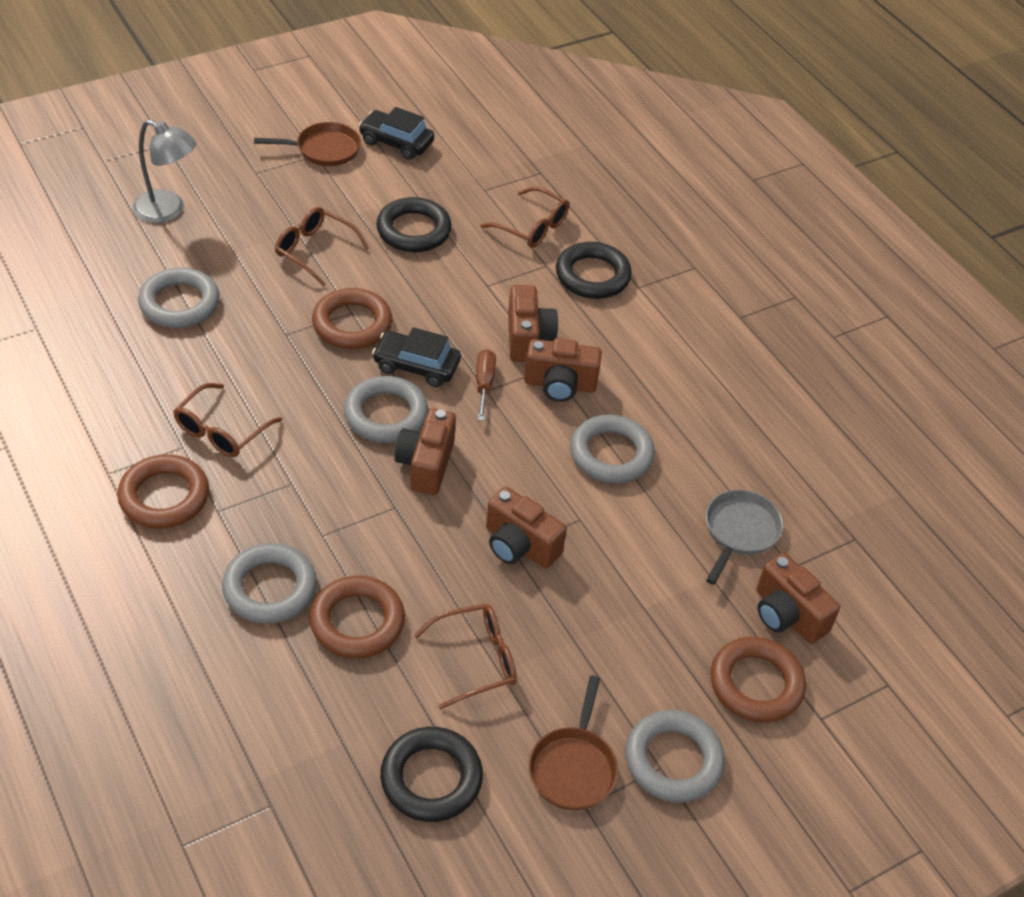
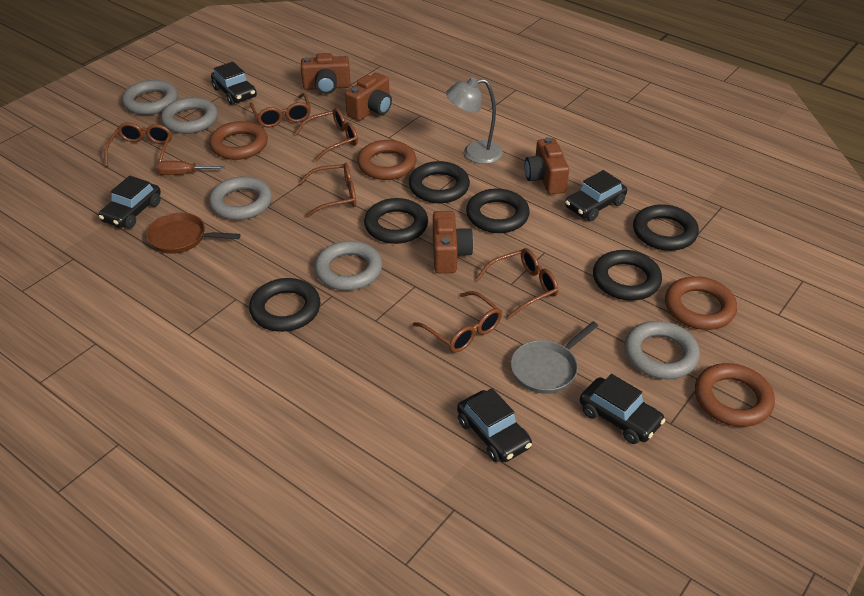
black car: [359,107,435,160] [372,327,461,387] = 2 -> [99,176,161,229] [211,62,257,105] [457,388,532,462] [565,170,627,221] [580,374,665,444] = 5
black ring: [376,197,452,252] [380,727,483,822] [556,242,632,299] = 3 -> [249,278,320,332] [364,198,428,244] [409,161,470,203] [466,188,530,233] [593,250,662,301] [633,204,699,251] = 6
brown camera: [395,408,456,495] [486,487,567,568] [508,285,558,362] [524,338,602,402] [756,553,840,644] = 5 -> [301,53,350,94] [345,73,392,121] [433,211,474,273] [525,137,569,194] = 4
brown glasses: [173,383,282,457] [275,207,369,287] [414,604,517,710] [480,187,569,248] = 4 -> [104,122,172,167] [250,93,311,128] [294,108,358,162] [299,163,356,218] [413,291,502,353] [476,248,558,319] = 6
brown pan: [254,122,361,166] [529,675,618,810] = 2 -> [146,213,241,254] = 1

